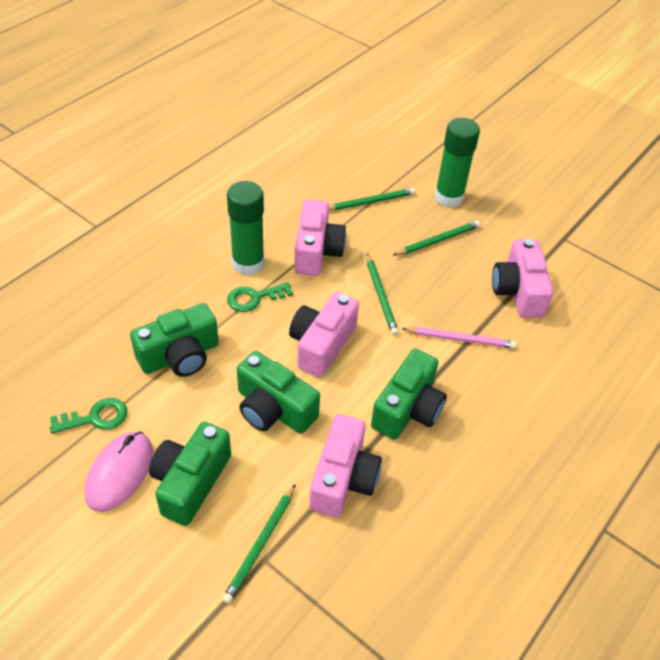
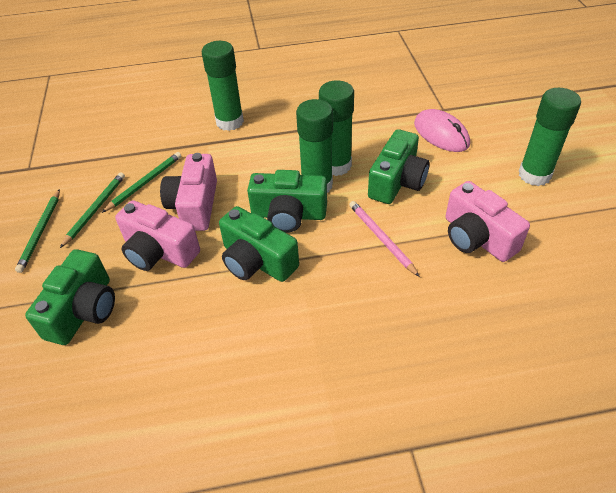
green glue stick: [227,181,264,275] [435,118,480,207] = 2 -> [202,41,244,131] [296,99,333,193] [319,81,354,176] [519,88,581,186] = 4
green key: [50,398,127,434] [227,282,293,312] = 2 -> none = 0
green pencil: [222,484,296,604] [329,188,415,211] [367,253,399,336] [393,221,480,256] = 4 -> [15,189,60,273] [60,173,125,248] [102,152,181,213] = 3
pink camera: [289,292,359,377] [294,200,346,276] [309,414,382,517] [492,239,553,318] = 4 -> [115,200,200,271] [160,153,217,231] [445,181,530,262] = 3

